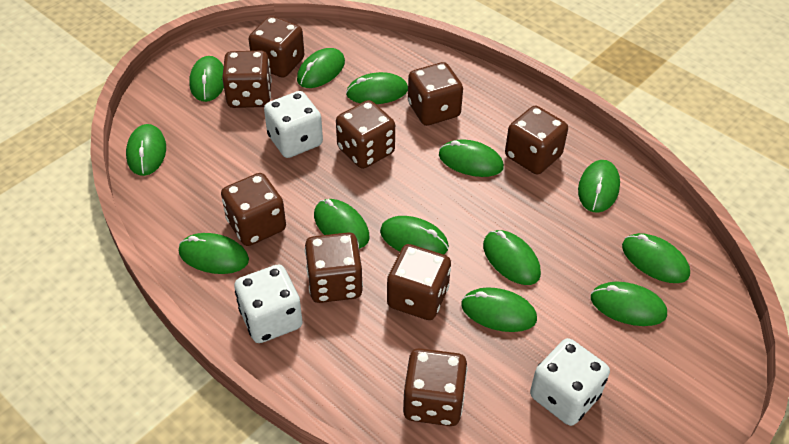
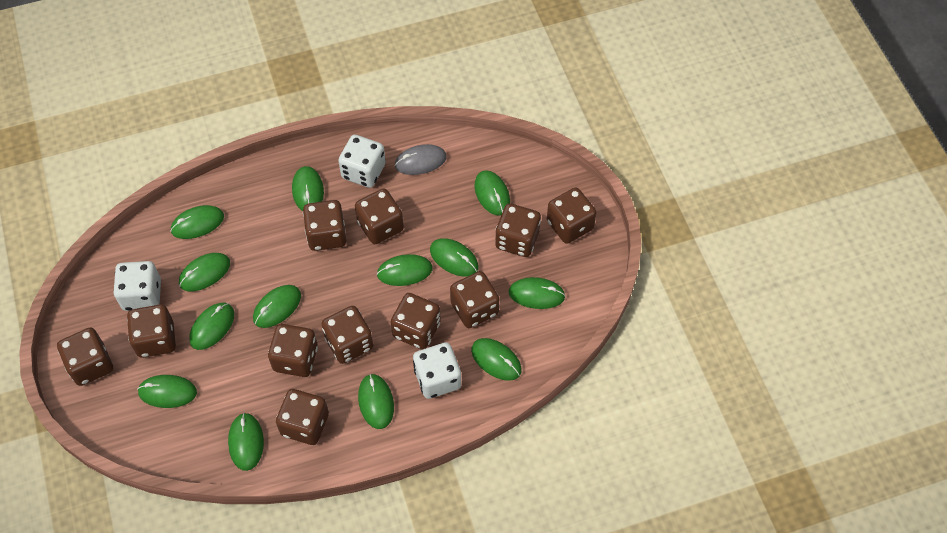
brown dice: [221,173,286,246] [222,51,272,108] [249,16,304,78] [305,232,363,303] [336,100,395,169] [387,244,451,320] [403,348,467,426] [408,62,463,126] [505,106,568,175] = 9 -> [57,328,113,386] [127,304,176,358] [268,324,318,377] [276,389,329,445] [303,200,346,251] [322,306,373,364] [355,189,404,244] [391,293,441,350] [450,271,499,328] [495,203,541,257] [547,187,597,244] = 11
grey mouse: none = 0 -> [394,144,447,175] = 1

